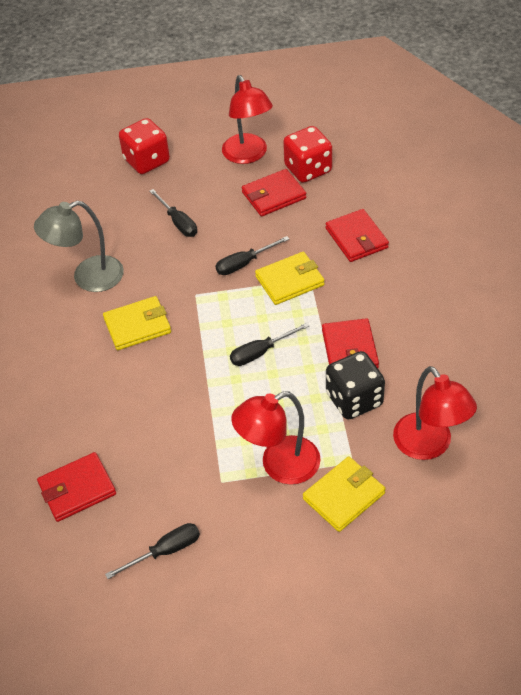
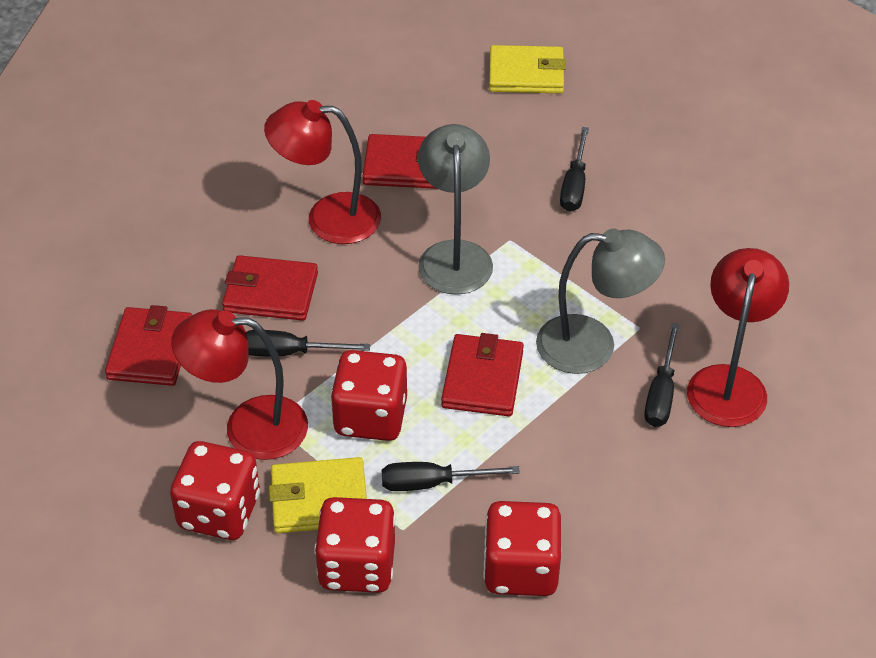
black dice: [326,351,385,419] = 1 -> none = 0
grey lamp: [34,201,124,292] = 1 -> [418,124,493,295] [536,228,665,374] = 2
red dice: [119,118,170,174] [283,126,332,183] = 2 -> [170,441,260,540] [314,497,395,593] [330,350,407,441] [483,501,561,596] = 4
yellow wallet: [103,296,171,350] [255,252,325,305] [303,457,386,532] = 3 -> [269,457,367,533] [489,45,566,93] = 2

